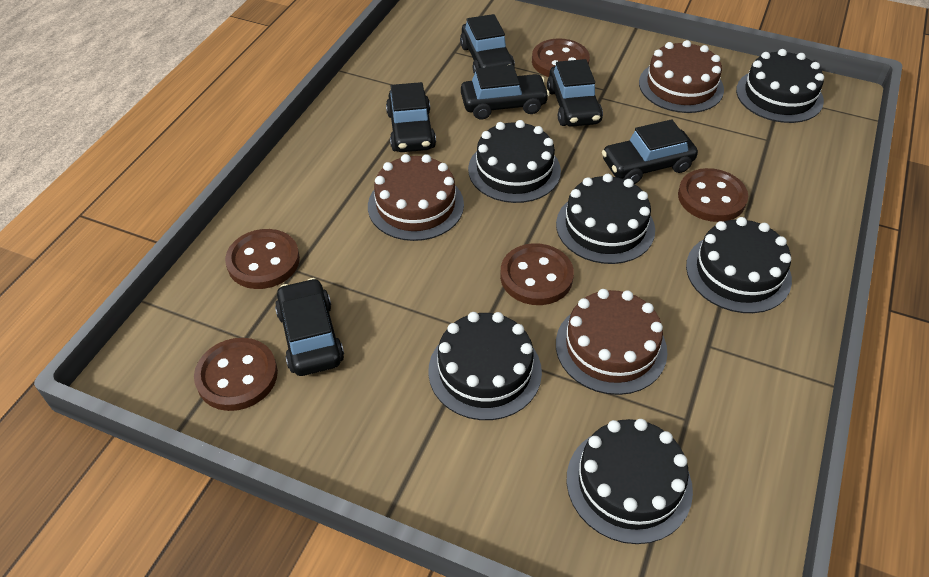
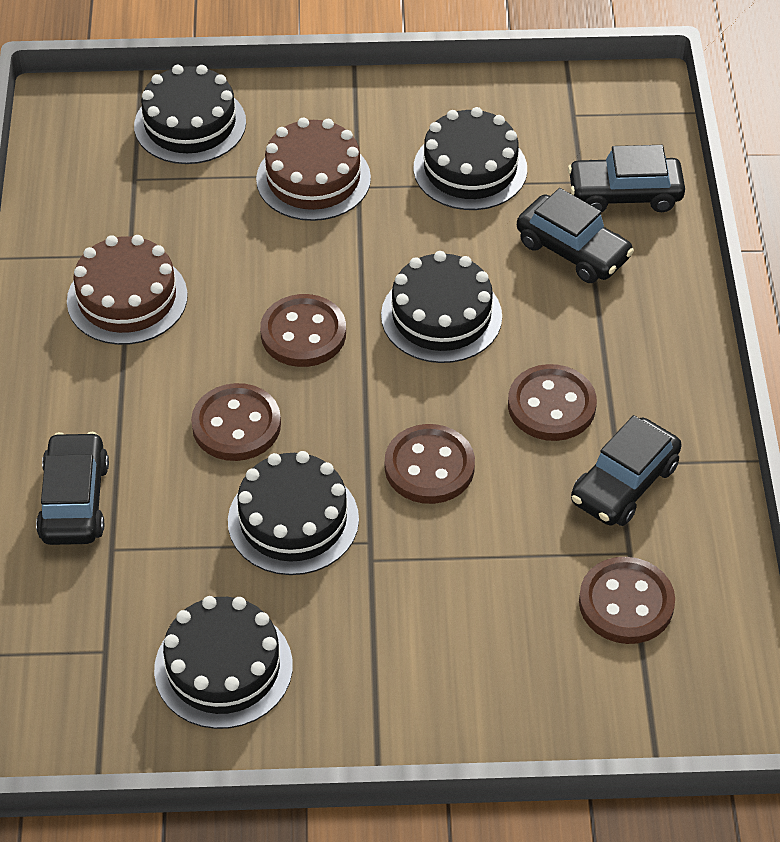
black cake: [428,312,542,420] [468,120,561,203] [556,174,655,264] [567,419,693,544] [686,217,792,313] [736,49,824,123] = 6 -> [134,64,246,164] [154,596,293,729] [228,451,359,575] [381,251,502,363] [414,107,527,210] = 5
black car: [275,278,344,376] [386,82,436,152] [460,14,515,74] [461,65,550,120] [547,59,603,127] [602,119,698,184] = 6 -> [36,432,109,545] [517,188,634,283] [568,145,685,212] [571,415,682,526] = 4
brown cake: [368,154,464,241] [556,289,667,395] [639,40,724,113] = 3 -> [67,235,188,345] [256,118,371,221] = 2

